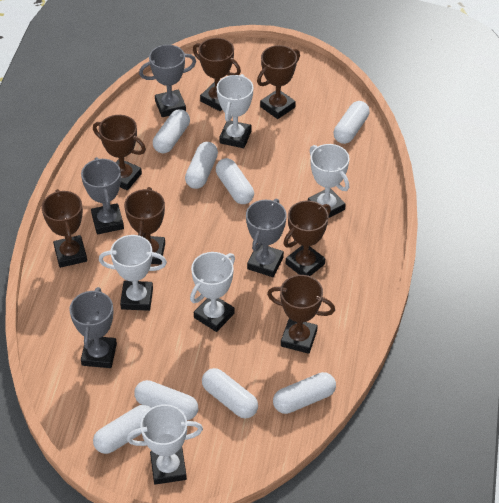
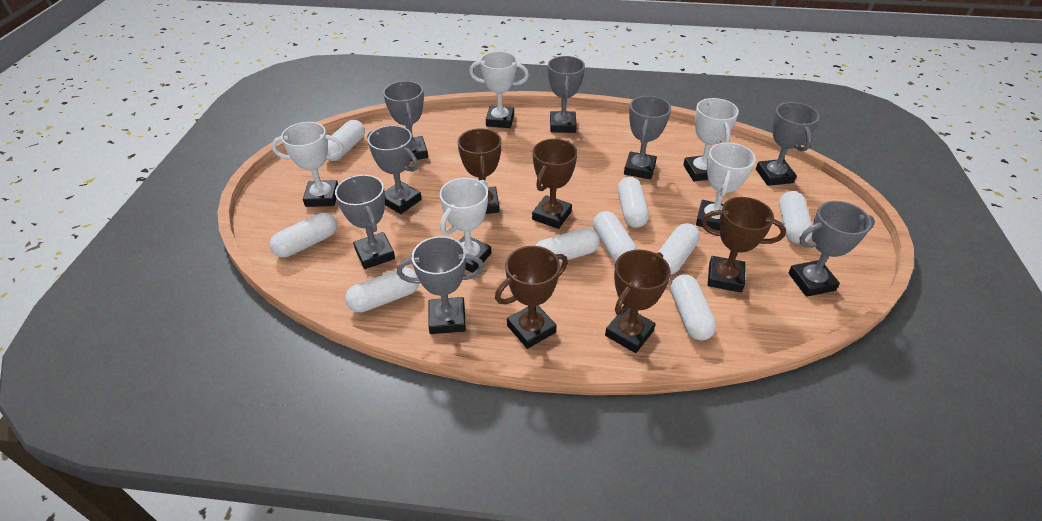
brown trophy: [41,189,87,268] [93,115,146,190] [124,187,165,265] [193,38,241,111] [257,45,300,119] [267,275,335,354] [283,201,331,276] = 7 -> [458,128,501,214] [495,246,568,349] [532,139,578,229] [605,250,671,353] [701,197,786,292] = 5
grey trophy: [69,287,117,368] [81,157,124,234] [139,45,196,117] [246,199,287,277] = 4 -> [335,175,395,269] [367,125,422,214] [383,81,428,161] [397,236,484,334] [548,56,585,133] [624,96,671,179] [756,102,820,186] [788,201,875,297] = 8
white capsule: [93,405,151,454] [134,380,198,420] [153,109,190,153] [185,142,218,189] [202,368,258,419] [216,158,254,204] [273,372,336,414] [334,101,370,144] = 8 -> [270,213,337,257] [327,120,365,161] [345,268,419,313] [535,228,600,262] [593,211,637,263] [618,177,649,228] [657,223,700,275] [670,275,716,340] [779,191,812,244] = 9

